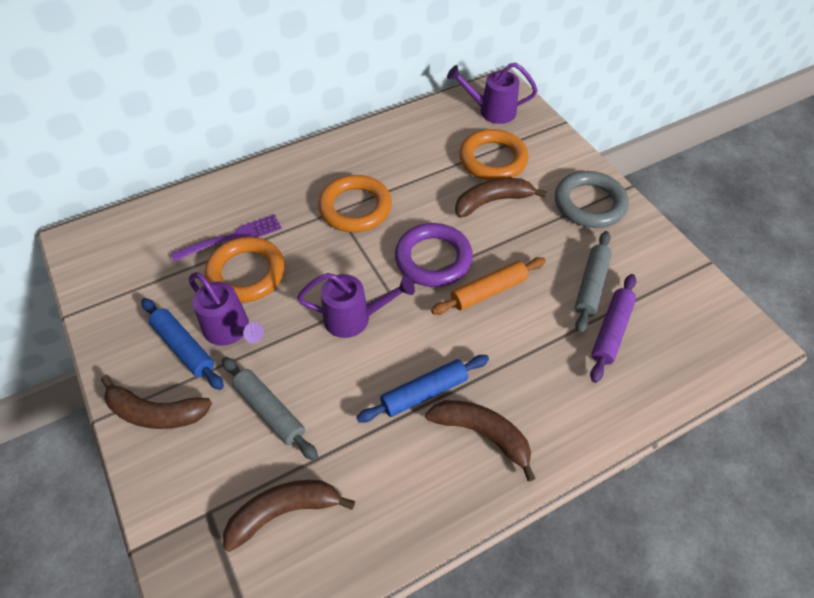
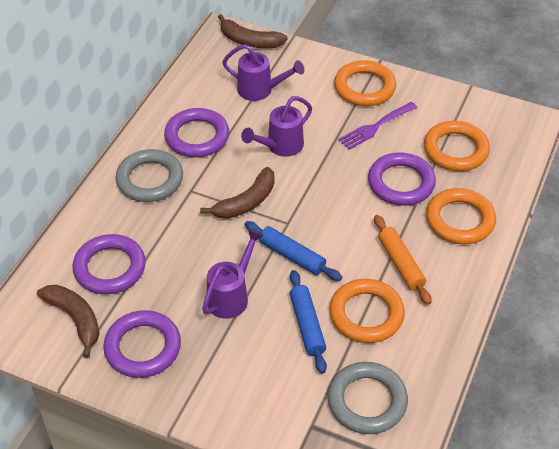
brown banana: [101,375,212,429] [223,480,355,552] [426,400,536,482] [455,178,546,218] = 4 -> [37,285,100,358] [200,167,275,219] [218,14,288,48] = 3
grey ring: [555,171,629,228] = 1 -> [115,149,183,202] [328,362,408,434] = 2
grey rolling pin: [222,357,318,461] [575,231,612,334] = 2 -> none = 0
orange ring: [205,237,285,303] [318,175,392,233] [459,129,529,181] = 3 -> [329,279,405,343] [334,60,396,106] [424,121,490,171] [426,188,496,244] = 4
purple ring: [395,223,473,287] = 1 -> [73,234,146,295] [103,310,181,378] [164,108,229,158] [368,152,436,206] = 4
purple rolling pin: [590,274,636,383] = 1 -> none = 0

